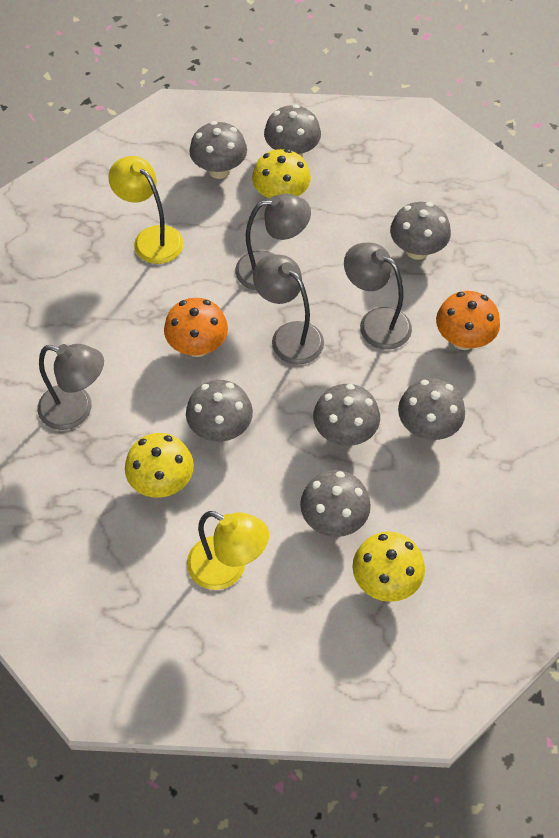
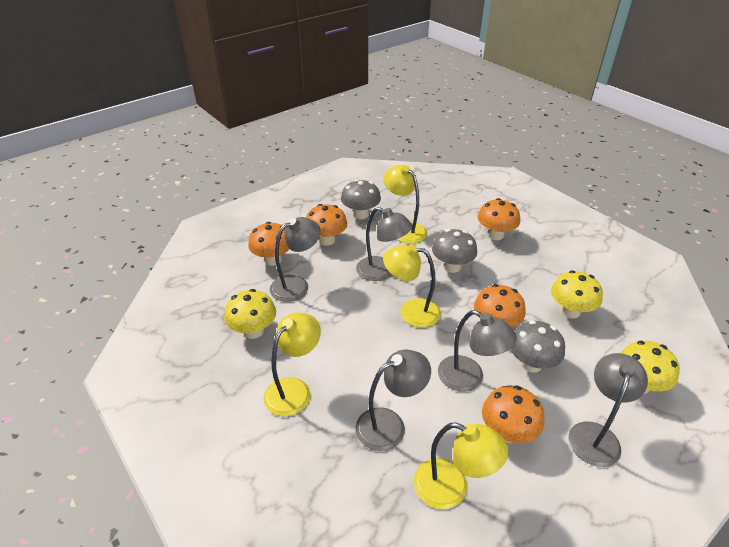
grey lamp: [38,344,104,430] [235,194,311,290] [253,254,324,365] [344,243,412,350] = 4 -> [270,217,321,302] [355,350,431,451] [356,207,413,281] [438,310,517,392] [569,353,648,467] = 5
grey mushroom: [186,380,253,442] [189,121,247,179] [264,104,321,157] [300,470,371,537] [313,384,380,446] [390,202,451,260] [398,378,465,440] = 7 -> [341,179,381,219] [432,229,477,273] [510,320,565,373] = 3
orange mushroom: [164,298,228,357] [436,291,500,350] = 2 -> [248,222,290,266] [306,204,347,246] [474,284,526,327] [478,198,520,240] [482,385,544,443] = 5
yellow lamp: [108,156,184,264] [187,511,269,590] = 2 -> [263,313,321,416] [383,165,427,244] [383,244,441,328] [414,423,509,509] = 4

